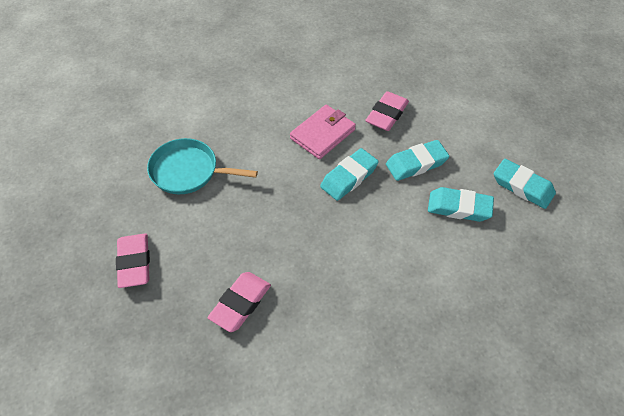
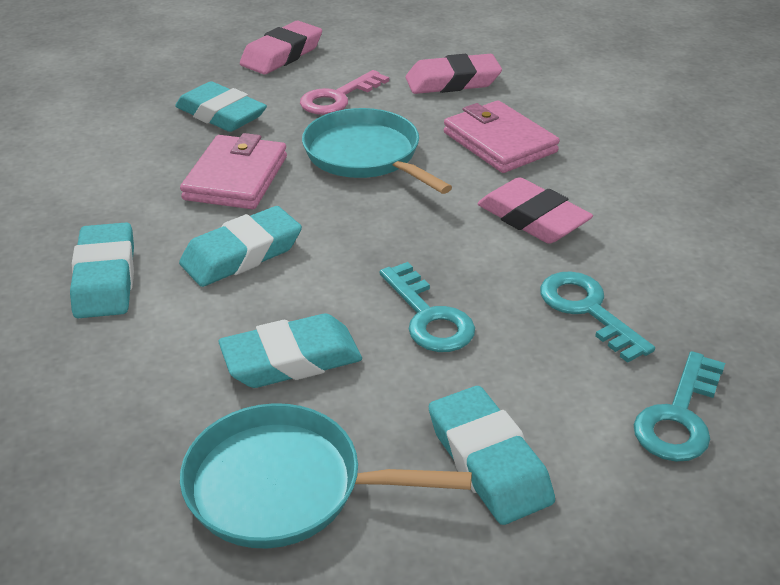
pink key: none = 0 -> [300,70,389,115] = 1
pink wallet: [290,105,356,159] = 1 -> [180,133,287,209] [444,100,560,173] = 2
turquoise eraser: [320,148,379,201] [386,140,449,181] [428,187,494,222] [494,159,556,209] = 4 -> [70,222,134,318] [175,81,267,132] [179,206,302,287] [218,314,362,388] [429,386,555,525] = 5
turquoise key: none = 0 -> [379,262,475,352] [540,271,655,363] [634,351,725,462] = 3
turquoise pan: [147,138,258,194] = 1 -> [180,403,472,548] [302,108,452,194] = 2

